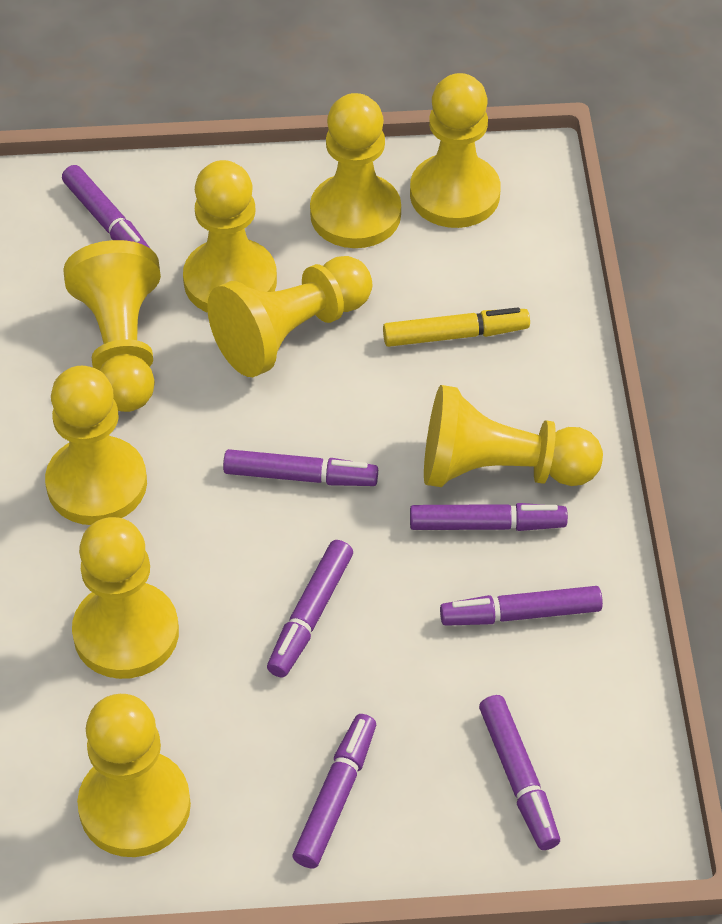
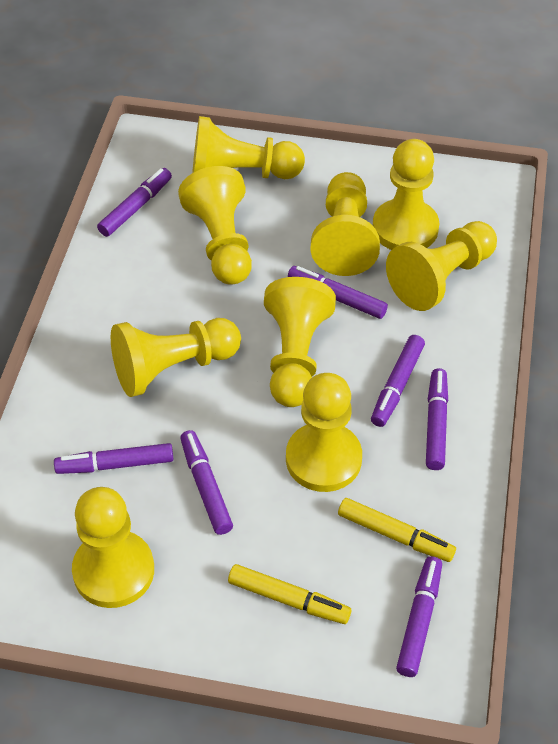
yellow marker: [383,307,530,347] = 1 -> [228,564,351,624] [338,498,456,562] = 2

